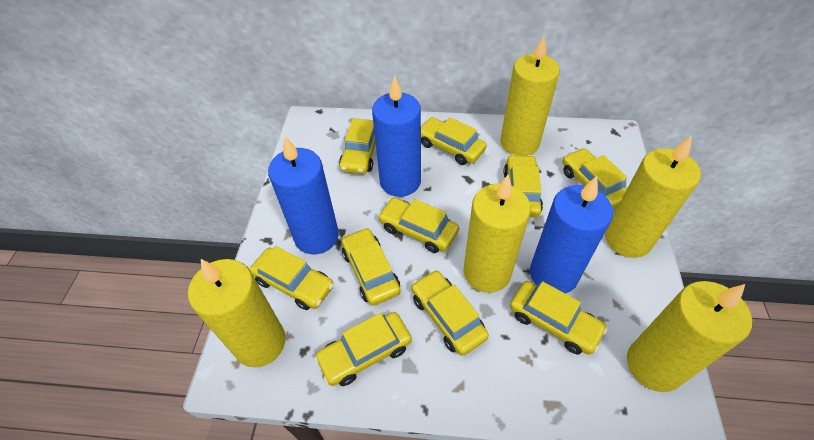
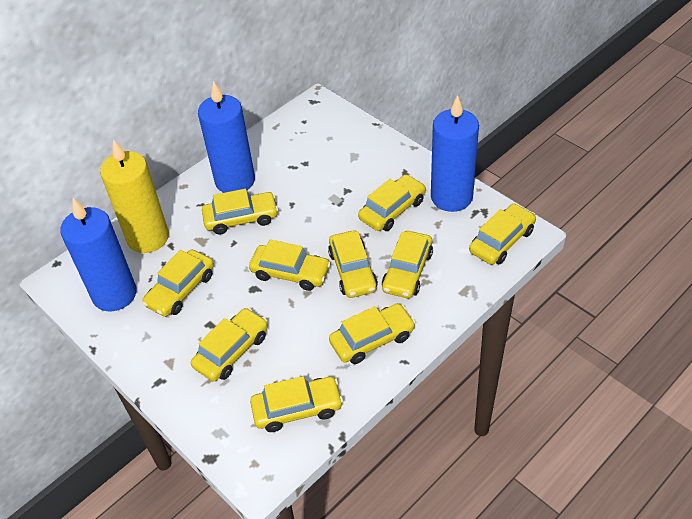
yellow candle: [188,259,286,367] [463,175,531,293] [500,35,560,156] [605,136,701,258] [627,281,752,392] = 5 -> [100,139,169,253] = 1

